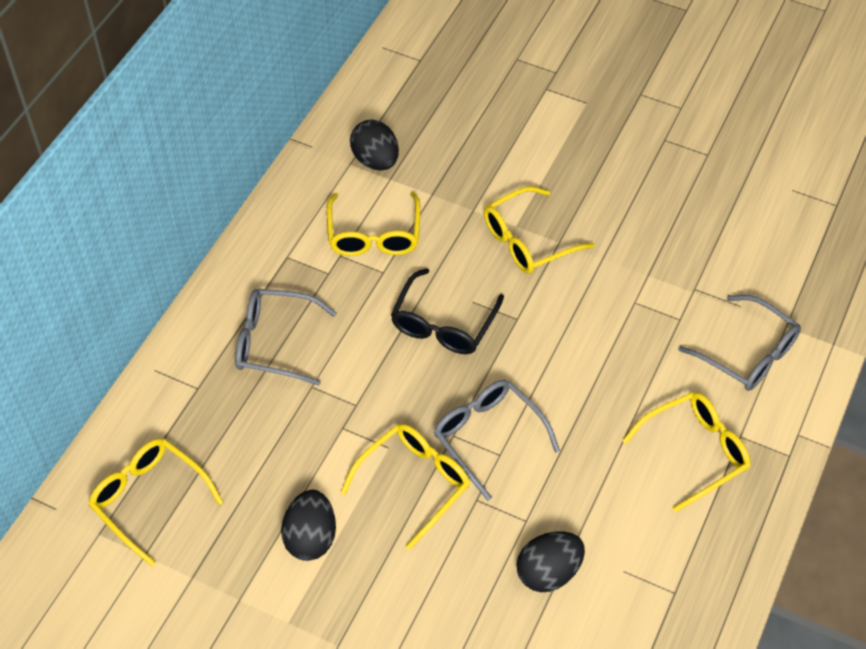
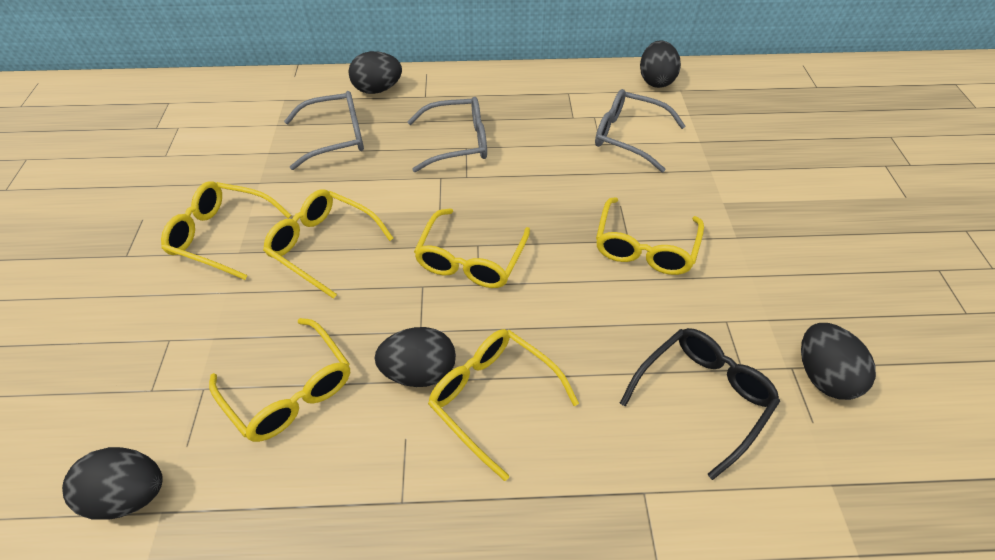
black egg: [281,490,336,561] [350,120,399,170] [516,531,585,592] = 3 -> [62,447,163,520] [348,51,402,94] [375,327,456,387] [640,40,681,88] [801,323,876,400] = 5
yellow glasses: [88,439,223,566] [327,192,421,256] [341,424,470,550] [484,186,595,274] [622,392,751,513] = 5 -> [161,181,291,280] [209,318,350,442] [263,189,393,299] [414,208,530,288] [428,329,579,481] [596,197,704,275] = 6

